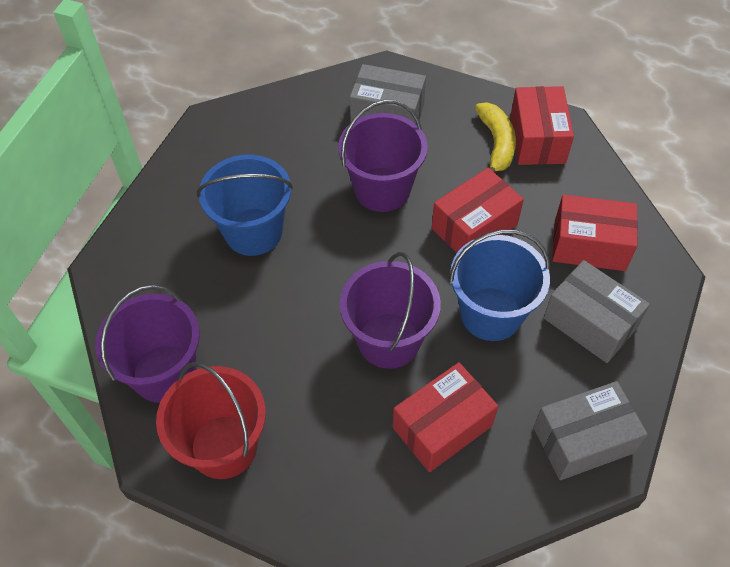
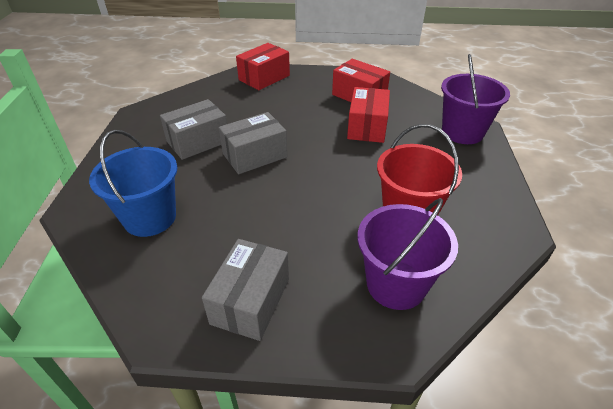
blue bucket: [197,155,293,256] [449,229,550,341] = 2 -> [89,130,177,237] = 1
purple bucket: [95,285,200,403] [338,100,428,212] [340,252,441,369] = 3 -> [358,198,458,310] [441,54,510,144] = 2
red box: [393,362,498,472] [432,168,524,253] [510,86,574,165] [552,194,638,271] = 4 -> [236,43,290,90] [332,59,390,102] [347,87,390,143] = 3
yellow banana: [475,103,516,172] = 1 -> none = 0

